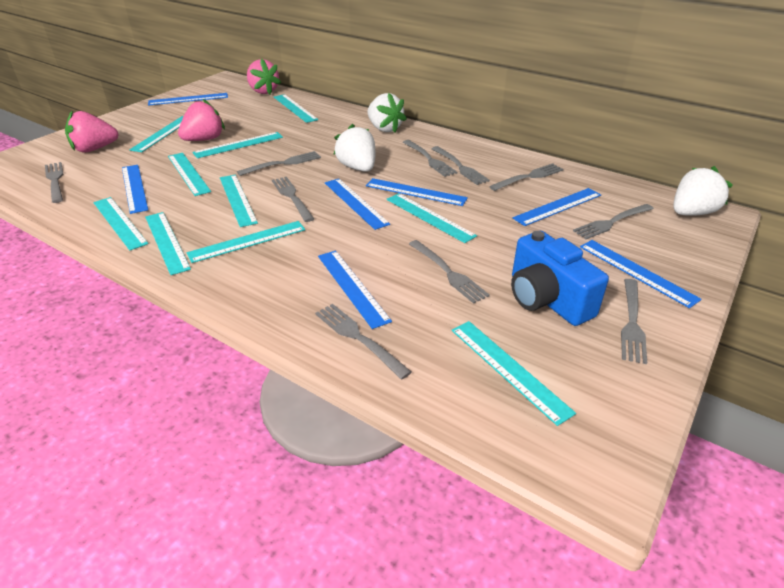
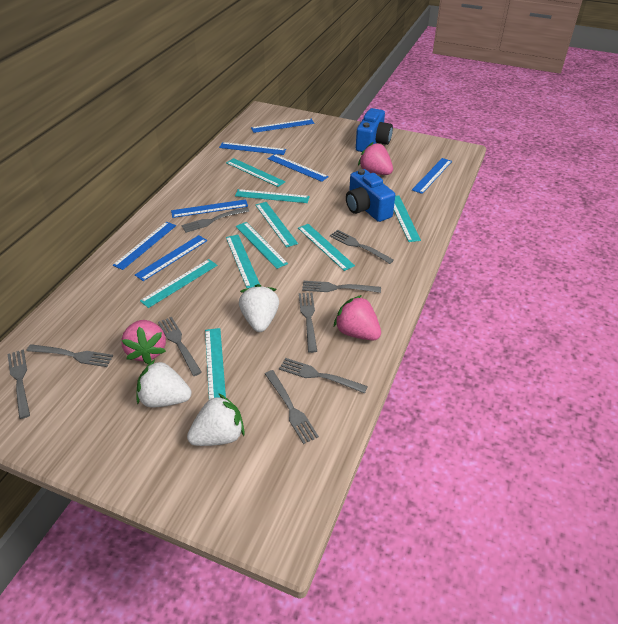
blue camera: [511,231,609,326] = 1 -> [346,169,395,222] [356,108,393,152] = 2
grey fork: [45,162,63,203] [237,151,321,176] [272,177,314,222] [315,304,412,380] [403,140,457,177] [409,240,490,304] [432,146,490,185] [489,163,564,191] [573,204,654,239] [621,279,647,364] = 10 -> [8,349,30,419] [27,344,113,367] [158,317,202,376] [182,207,249,233] [265,370,319,444] [279,358,368,394] [299,293,317,353] [302,281,381,293] [330,230,394,264] = 9
turquoise ruler: [93,197,149,251] [129,116,184,152] [145,212,191,275] [168,153,211,196] [186,221,305,263] [192,132,283,158] [220,175,258,227] [274,94,318,123] [387,193,477,243] [452,321,576,426] = 10 -> [140,259,217,308] [205,328,226,400] [226,158,285,187] [226,235,260,288] [235,189,310,203] [235,222,288,269] [255,202,298,248] [298,224,355,271] [394,195,421,242] = 9

